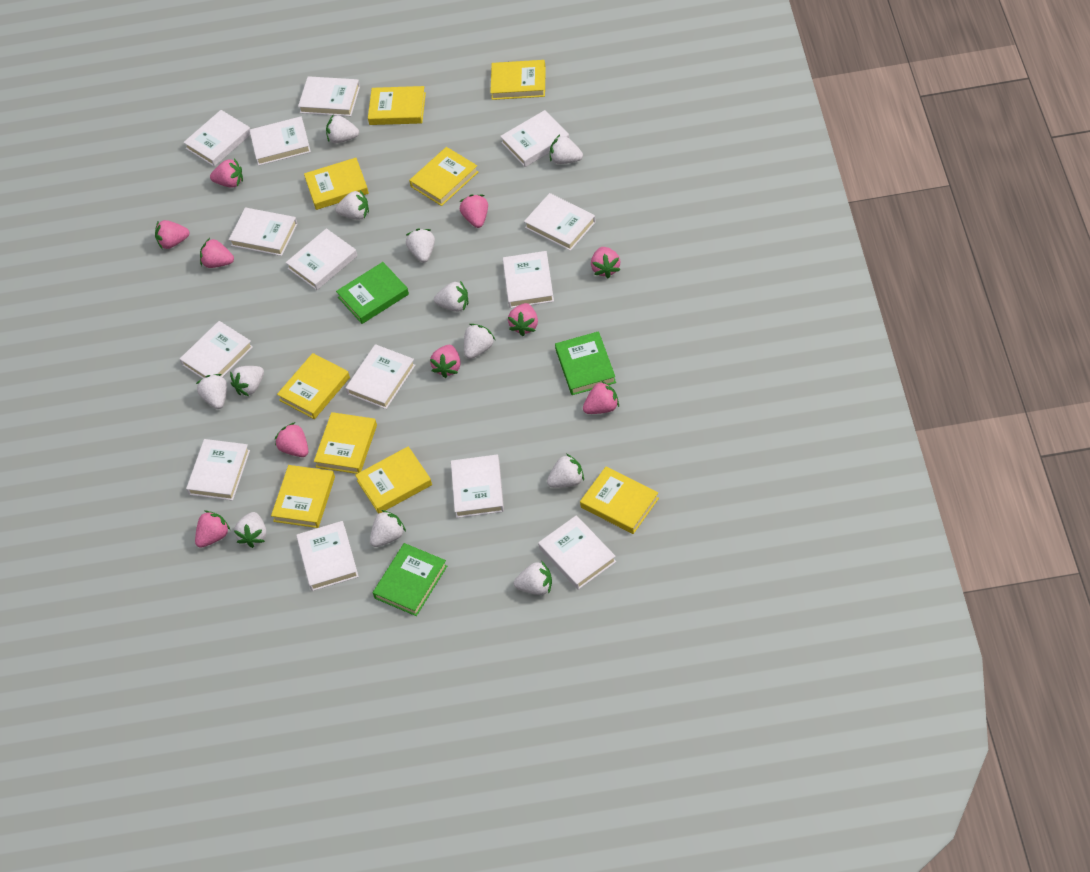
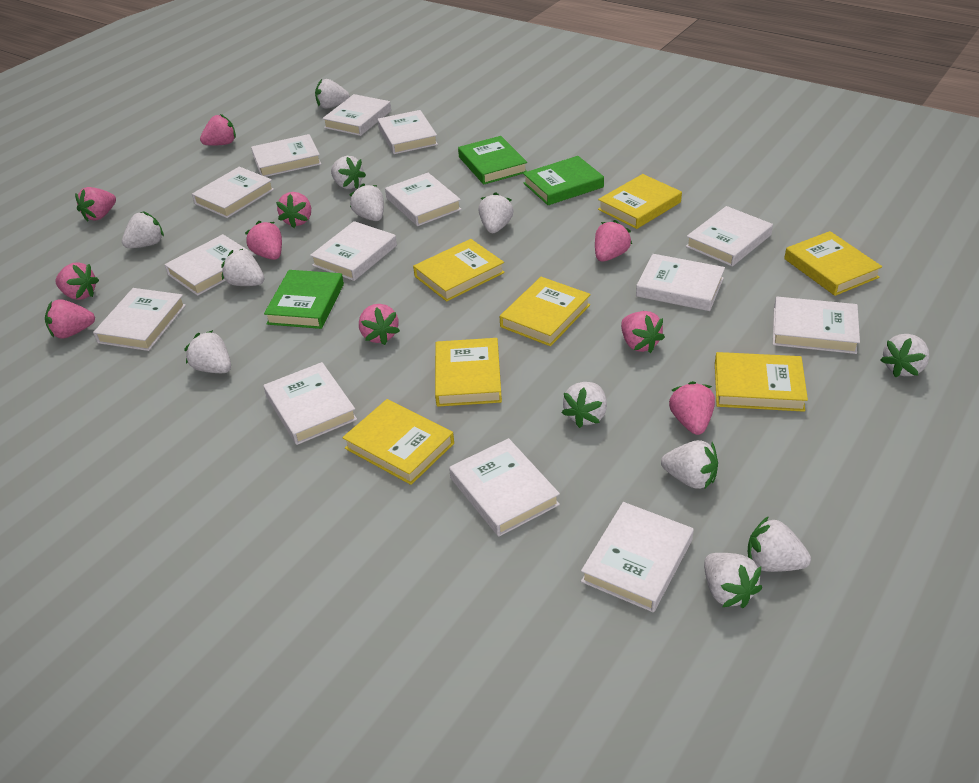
yellow book: [271,465,335,528] [277,353,350,419] [304,158,369,210] [314,412,377,474] [355,446,432,514] [368,86,426,125] [409,147,478,206] [490,60,546,100] [580,467,659,534] = 9 -> [342,399,454,485] [413,239,505,302] [435,338,502,407] [500,277,591,346] [598,174,682,229] [715,352,808,412] [784,231,882,296] = 7

